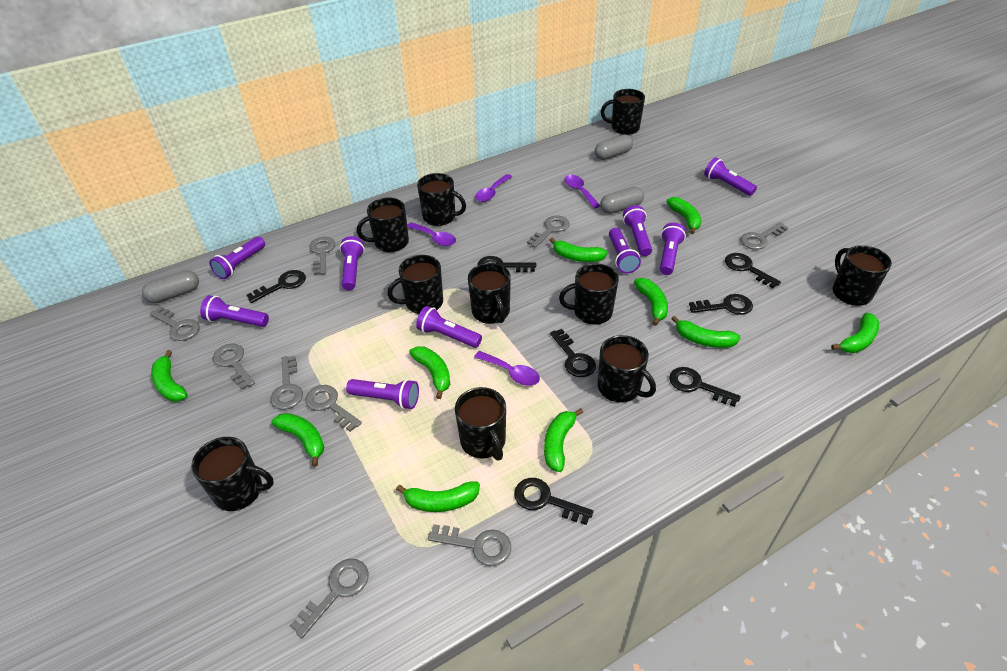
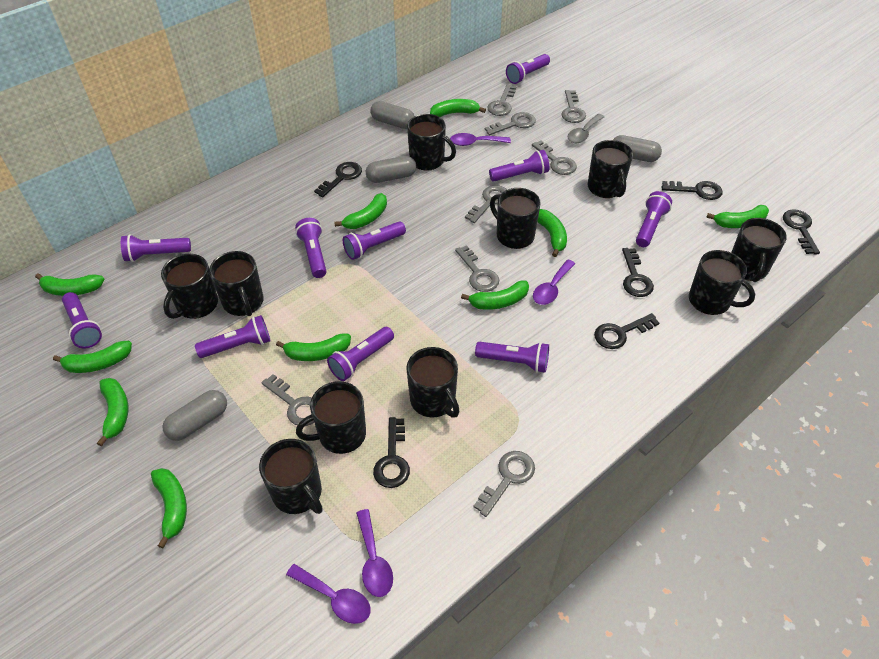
black key: [247,270,306,303] [477,256,536,272] [514,478,593,525] [550,329,596,377] [669,367,741,407] [689,294,753,315] [725,253,781,288] = 7 -> [314,162,362,198] [373,417,410,488] [594,313,659,349] [622,248,654,297] [661,181,723,200] [783,209,820,255] = 6
grey capsule: [142,270,199,303] [595,135,633,160] [600,187,644,214] = 3 -> [162,390,227,441] [366,156,416,183] [370,101,415,129] [613,135,662,162] = 4
grey key: [150,306,200,341] [213,344,255,390] [271,356,303,410] [290,559,369,638] [305,385,362,432] [310,237,335,275] [427,524,511,566] [527,215,570,248] [741,222,788,250] = 9 -> [261,374,314,426] [455,245,499,292] [465,185,507,223] [474,451,535,517] [485,112,536,135] [487,84,516,116] [532,140,577,175] [562,90,586,123] = 8
grey spoon: none = 0 -> [567,114,604,143] = 1
purple flashlight: [200,295,269,327] [209,237,265,279] [340,236,365,290] [346,379,419,409] [416,306,482,348] [609,228,641,273] [623,205,652,256] [660,223,686,275] [704,157,757,196] = 9 -> [62,292,102,348] [121,234,191,262] [195,315,271,358] [295,218,326,278] [327,327,394,381] [343,221,406,260] [475,342,549,373] [489,150,549,182] [506,54,550,84] [636,191,672,247] = 10

